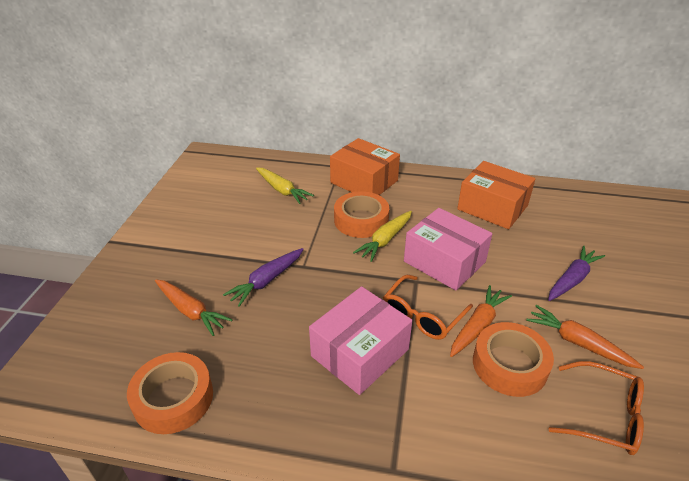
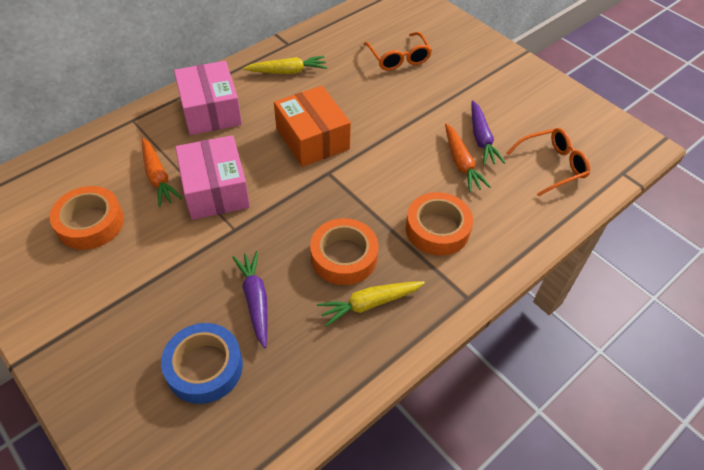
blue tape: none = 0 -> [161,323,243,404] = 1
orange box: [330,138,400,195] [457,161,535,229] = 2 -> [274,86,351,167] = 1
orange carrot: [155,280,232,336] [450,285,512,357] [526,305,644,369] = 3 -> [142,138,182,207] [445,123,491,192] = 2

